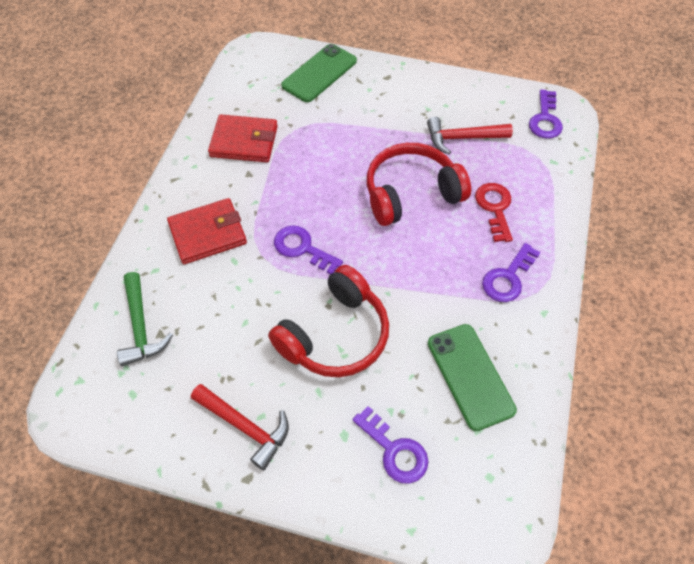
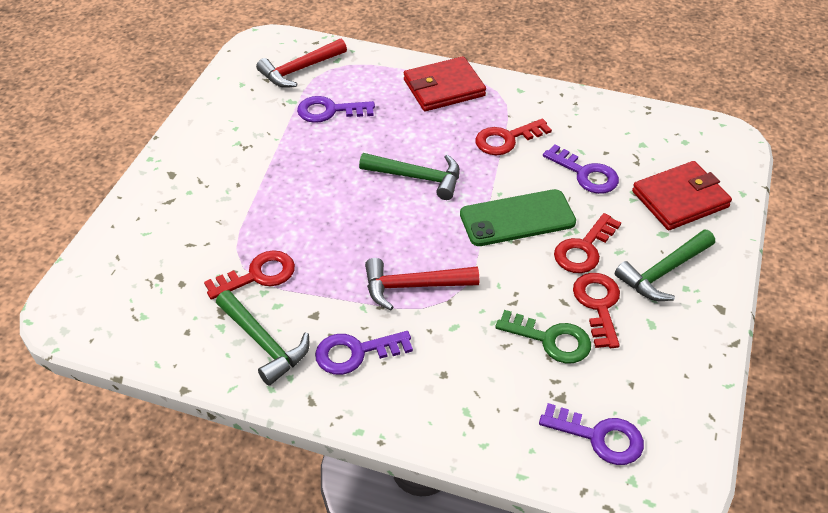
green hammer: [117,272,173,366] = 1 -> [216,290,309,386] [359,153,460,200] [615,229,715,301] = 3
green key: none = 0 -> [495,310,591,363] = 1
green phone: [281,44,357,102] [428,324,517,431] = 2 -> [460,189,576,246] = 1
red headphones: [268,265,389,377] [367,143,471,226] = 2 -> none = 0
red key: [475,183,513,242] = 1 -> [204,250,295,300] [475,118,552,155] [554,213,621,273] [573,273,620,348] = 4

